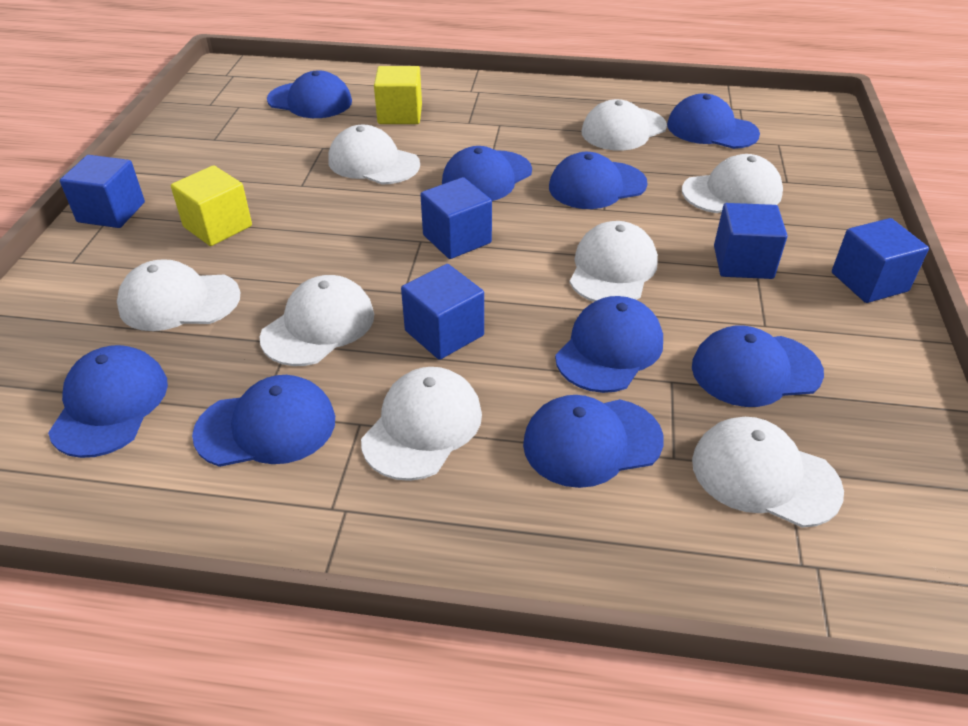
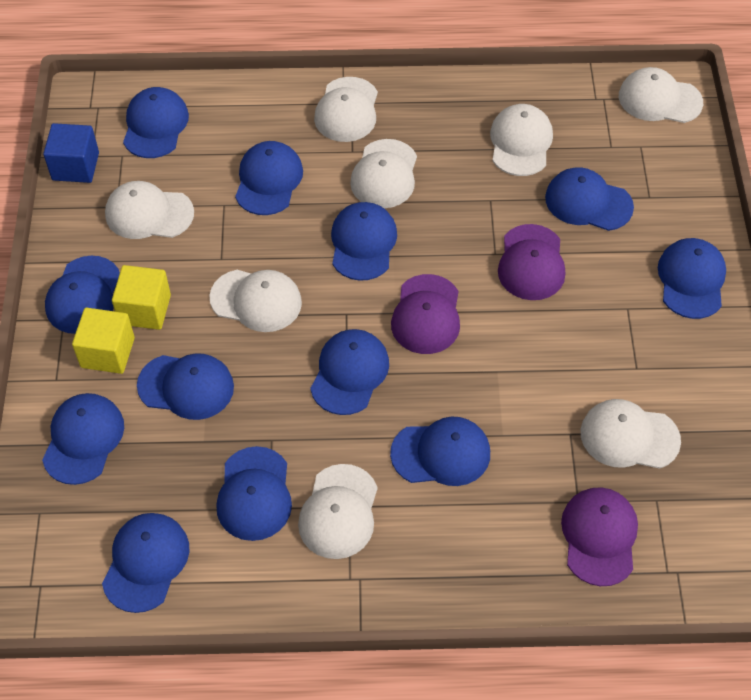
blue cap: [48,345,168,458] [192,375,335,467] [267,70,352,118] [442,146,532,201] [523,395,664,488] [549,152,647,209] [555,296,663,393] [667,93,760,149] [692,326,824,407] = 9 -> [42,393,124,485] [45,256,120,334] [102,513,189,613] [123,87,189,158] [137,353,234,420] [216,446,292,541] [235,141,303,215] [310,329,389,415] [331,202,397,281] [390,417,490,486] [545,167,634,231] [658,238,726,319] = 12
blue cube: [60,155,145,228] [401,264,484,360] [420,177,492,259] [714,203,787,279] [832,218,929,303] = 5 -> [43,123,99,183] = 1
purple cap: none = 0 -> [391,274,460,354] [498,224,565,300] [561,487,638,586] = 3

